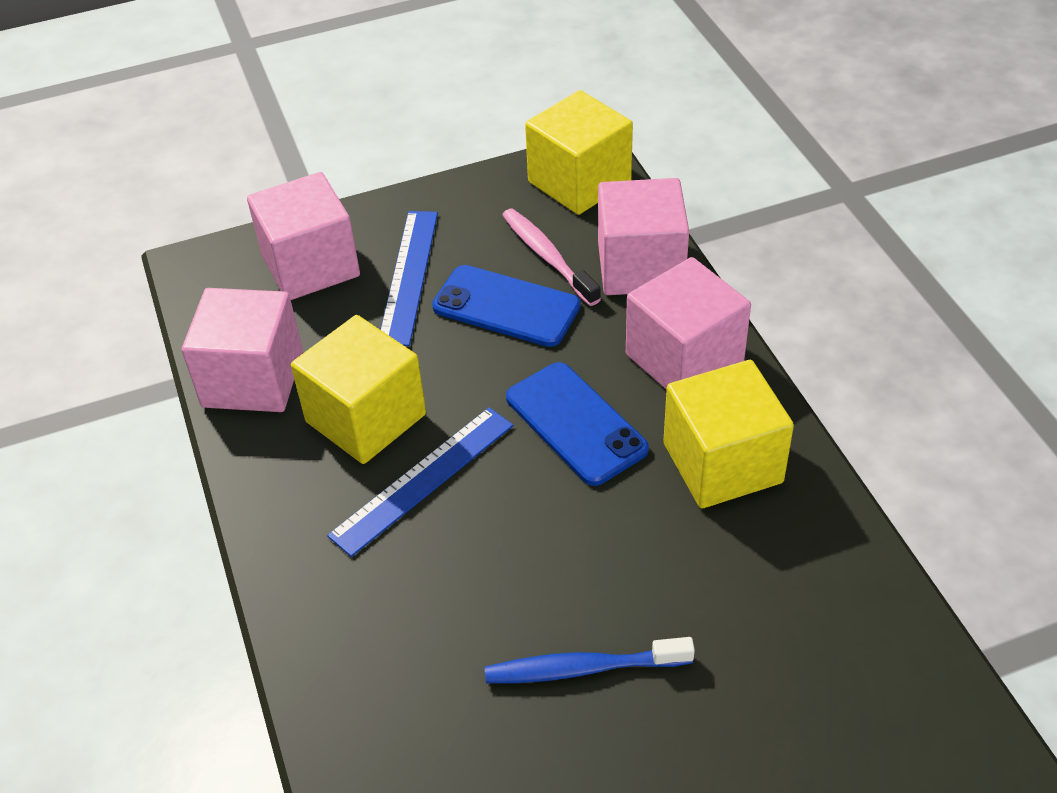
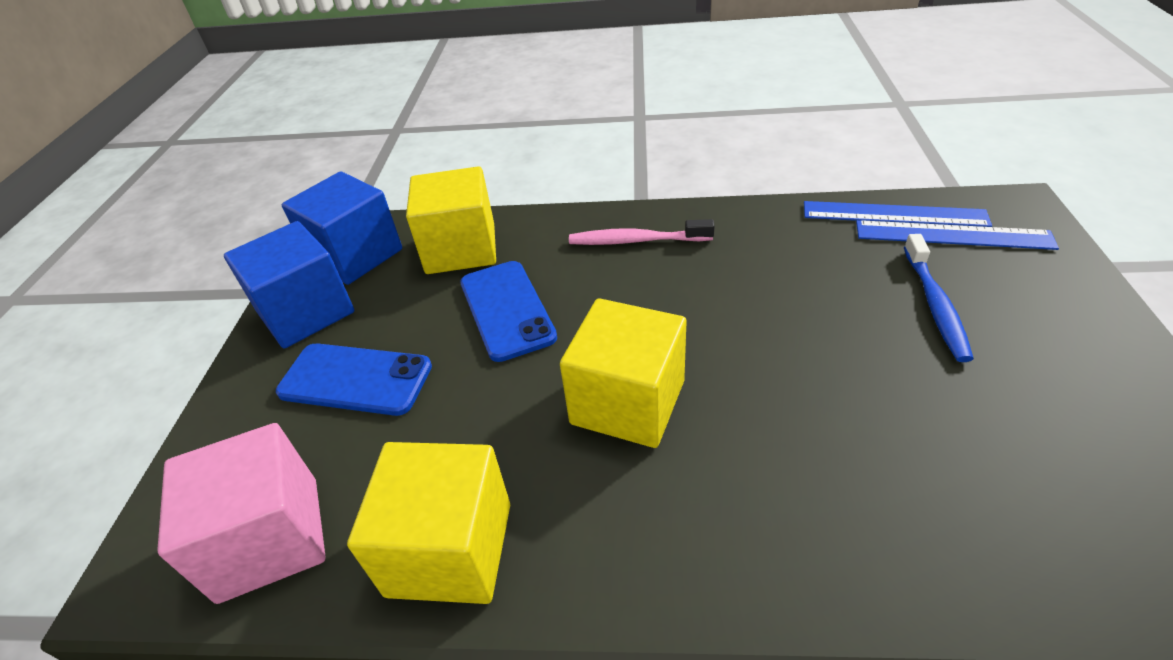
blue cube: none = 0 -> [224,221,355,349] [282,171,402,285] = 2
pink cube: [182,288,303,412] [247,172,360,300] [598,178,689,295] [626,257,751,390] = 4 -> [157,423,326,604] = 1

